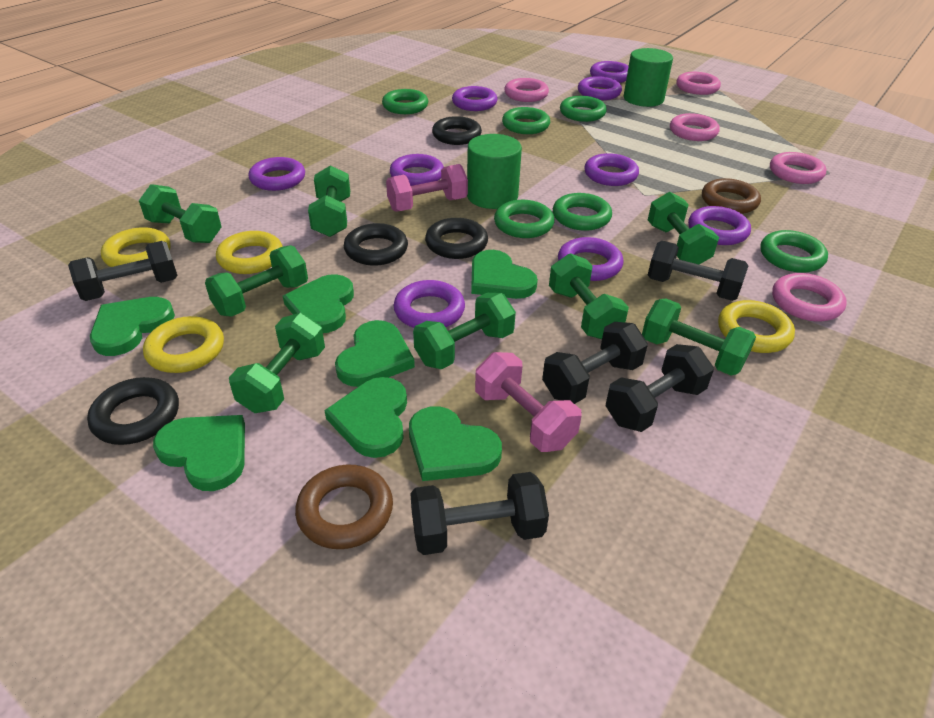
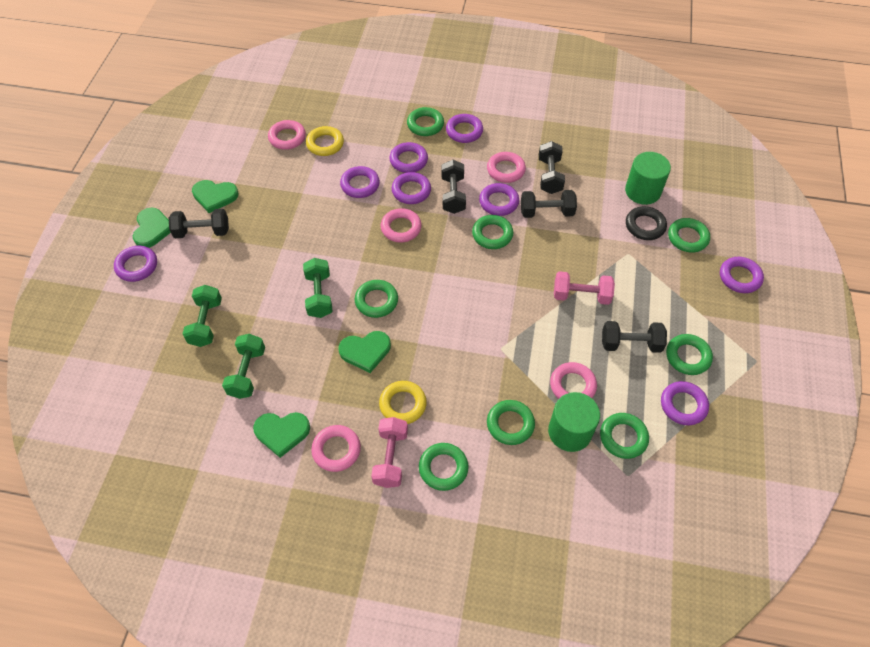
black ring: [87,377,179,445] [344,223,408,266] [425,218,488,259] [432,116,482,145] = 4 -> [626,206,667,240] = 1
brown ring: [295,465,393,549] [702,178,761,214] = 2 -> none = 0
green dumbbell: [139,184,222,243] [205,245,308,316] [229,313,325,413] [308,165,350,237] [413,293,516,369] [549,253,629,339] [642,299,756,376] [648,192,719,264] = 8 -> [183,285,222,347] [222,334,265,399] [303,258,333,318] = 3
green heart: [90,297,175,356] [153,415,245,491] [283,274,354,333] [324,377,407,458] [335,320,415,387] [409,406,502,481] [471,250,538,299] = 7 -> [133,207,171,248] [192,180,239,213] [253,412,310,458] [339,331,391,373] = 4
green ring: [382,89,428,114] [494,200,555,238] [502,107,550,134] [553,193,612,231] [560,96,607,122] [760,230,828,273] = 6 -> [355,280,398,318] [407,107,444,136] [419,443,469,491] [472,215,513,249] [487,400,535,445] [600,413,649,459] [666,334,713,375] [668,218,710,253] = 8
purple ring: [248,157,305,191] [390,154,444,186] [394,280,465,328] [452,86,497,111] [558,237,623,281] [578,76,622,100] [584,153,639,186] [590,61,629,83] [688,206,751,245] = 9 -> [114,246,157,282] [340,166,380,198] [389,142,428,173] [391,172,431,204] [446,114,483,143] [479,183,519,216] [661,381,709,425] [720,257,764,293] = 8
yellow ring: [101,227,171,267] [143,316,224,373] [216,231,283,274] [718,300,795,353] = 4 -> [306,126,344,156] [379,381,427,424] = 2

